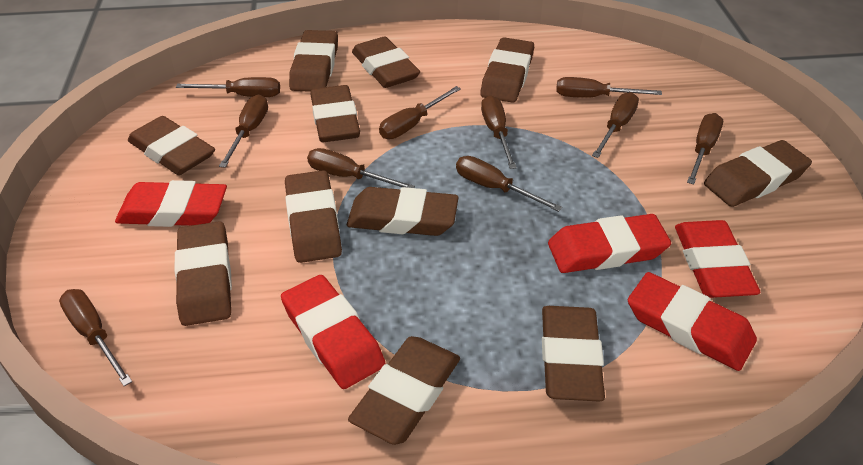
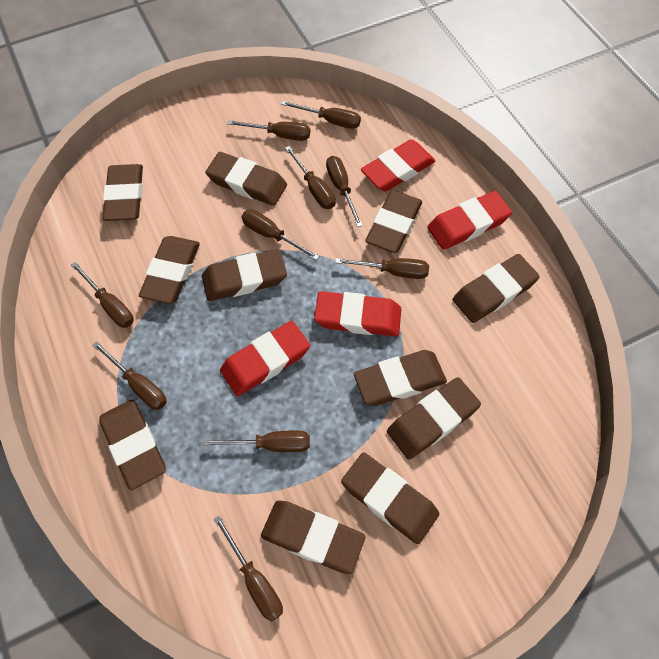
red eraser: [115,180,227,227] [281,275,386,389] [548,214,671,273] [628,272,757,371] [675,220,761,298] = 5 -> [220,321,310,396] [314,291,401,336] [361,139,435,191] [427,191,512,250] = 4

